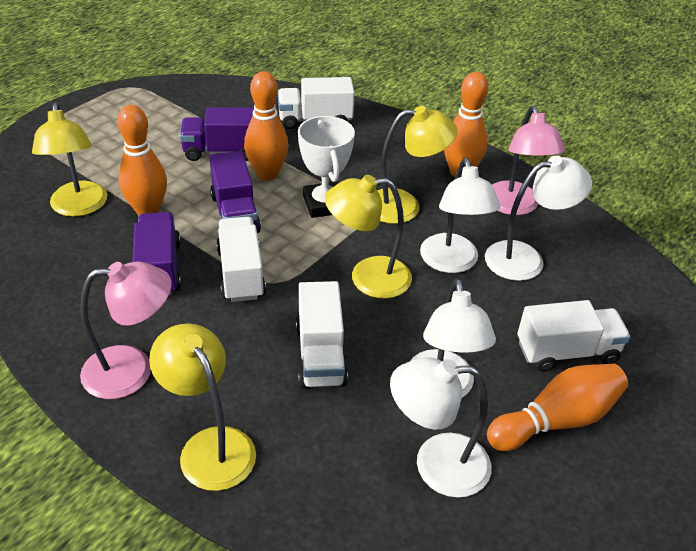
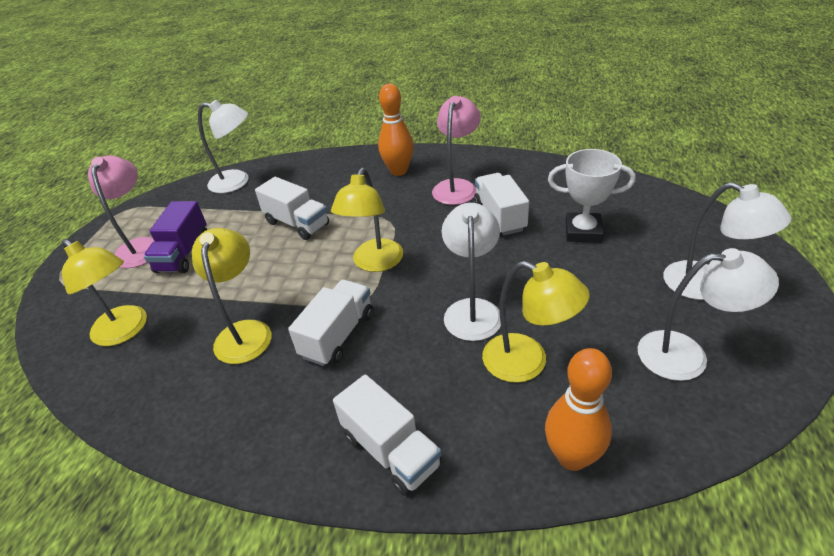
orange bowling pin: [117,105,167,215] [244,71,288,181] [444,72,489,177] [487,364,628,451] = 4 -> [378,84,414,176] [545,348,612,471] = 2
purple truck: [132,212,181,295] [180,107,254,161] [209,151,261,233] = 3 -> [144,201,207,273] = 1

